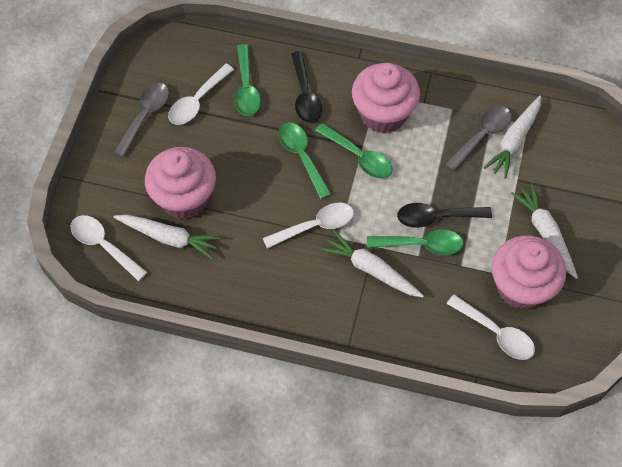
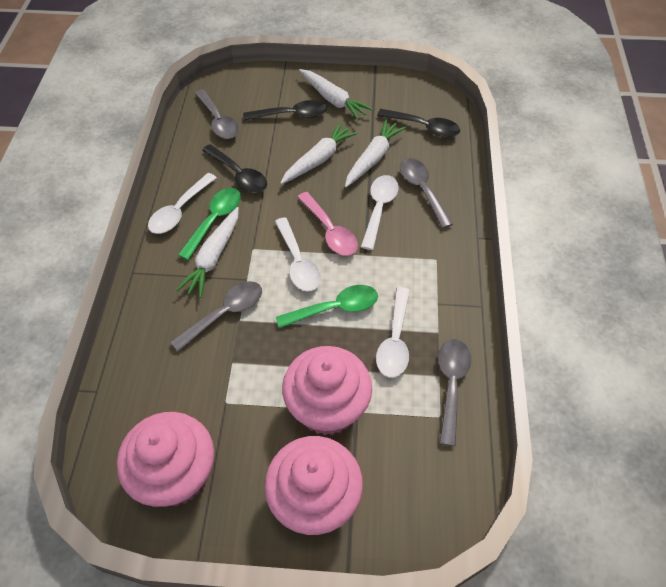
black spoon: [291,51,322,123] [397,203,492,228] = 2 -> [202,144,267,193] [243,100,327,121] [377,109,460,138] = 3
green spoon: [234,44,261,116] [278,122,331,199] [315,123,392,179] [367,230,464,255] = 4 -> [178,188,241,260] [276,285,378,328] = 2
grey spoon: [114,83,169,157] [445,106,512,171] = 2 -> [170,281,262,352] [194,89,239,139] [400,158,453,228] [438,339,471,446] = 4
pink spoon: none = 0 -> [298,192,358,256] = 1

